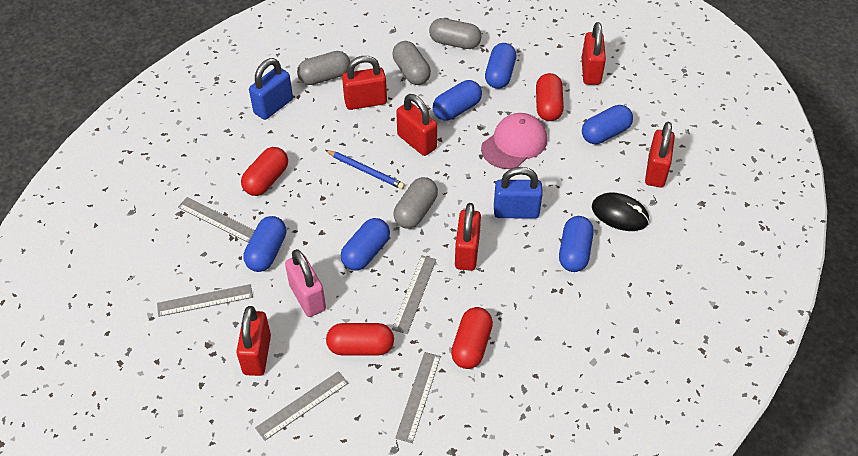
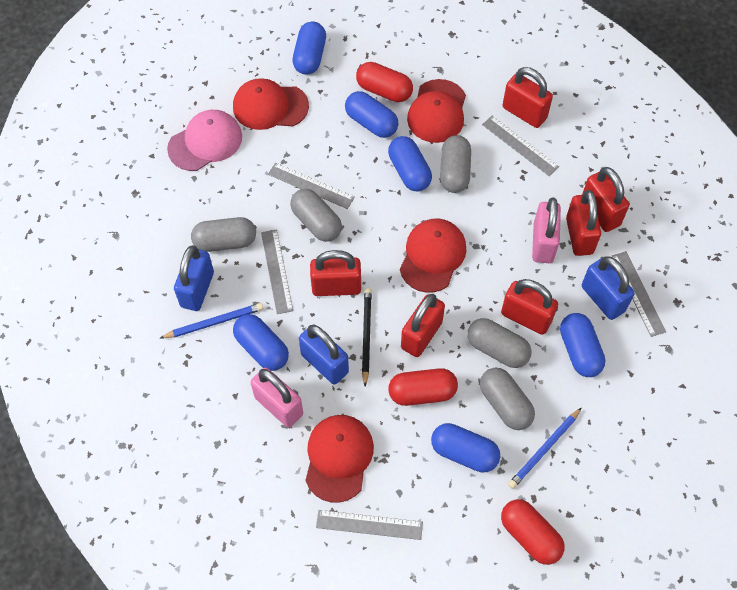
black mouse: [592,193,649,231] = 1 -> none = 0
black pencil: none = 0 -> [362,288,372,386] = 1
blue padlock: [249,58,293,120] [494,167,543,219] = 2 -> [174,245,214,311] [299,324,349,385] [582,256,635,320] = 3
blue pencil: [325,150,405,189] = 1 -> [160,303,263,338] [508,407,582,489] = 2
grey capsule: [297,51,350,85] [392,41,431,85] [393,177,438,228] [429,18,482,49] = 4 -> [191,217,256,252] [290,189,342,242] [440,135,471,193] [467,318,531,368] [480,368,535,430] = 5
pink padlock: [285,249,326,317] = 1 -> [250,368,303,428] [532,198,561,263] = 2
red cap: none = 0 -> [233,78,309,130] [305,415,374,503] [400,219,466,293] [407,79,466,143] = 4
red capsule: [241,147,288,196] [326,323,394,356] [451,307,493,369] [536,73,564,121] = 4 -> [356,62,413,102] [388,368,458,406] [501,499,565,565] = 3

